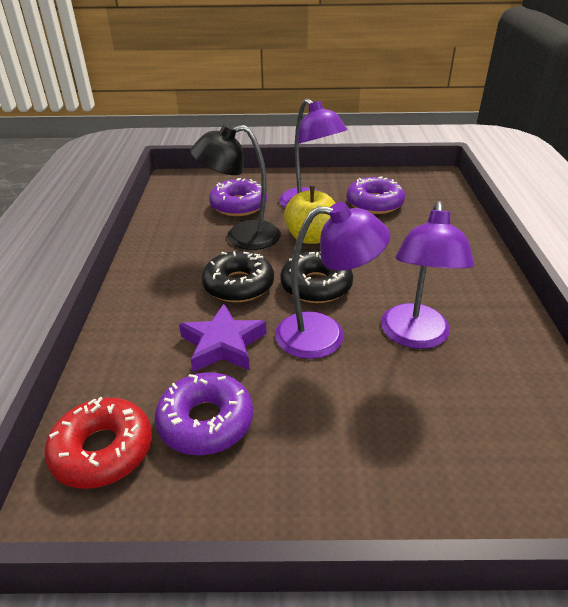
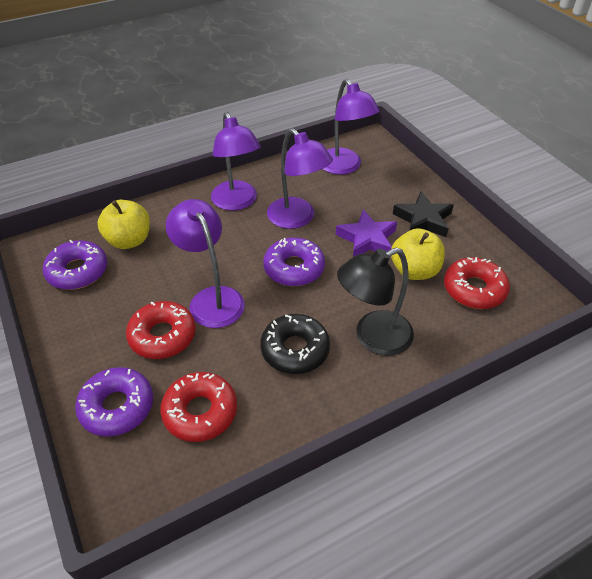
black donut: [201,251,274,302] [280,251,353,303] = 2 -> [260,314,330,374] = 1
black star: none = 0 -> [393,192,454,237] = 1
purple lamp: [275,202,390,359] [279,98,347,208] [381,201,475,349] = 3 -> [166,199,245,328] [211,112,261,210] [267,128,333,229] [323,79,380,175] = 4
red donut: [44,397,152,489] = 1 -> [126,301,196,359] [160,372,237,442] [444,257,510,309] = 3
yellow apple: [284,186,335,244] = 1 -> [98,200,150,249] [391,228,445,280] = 2

